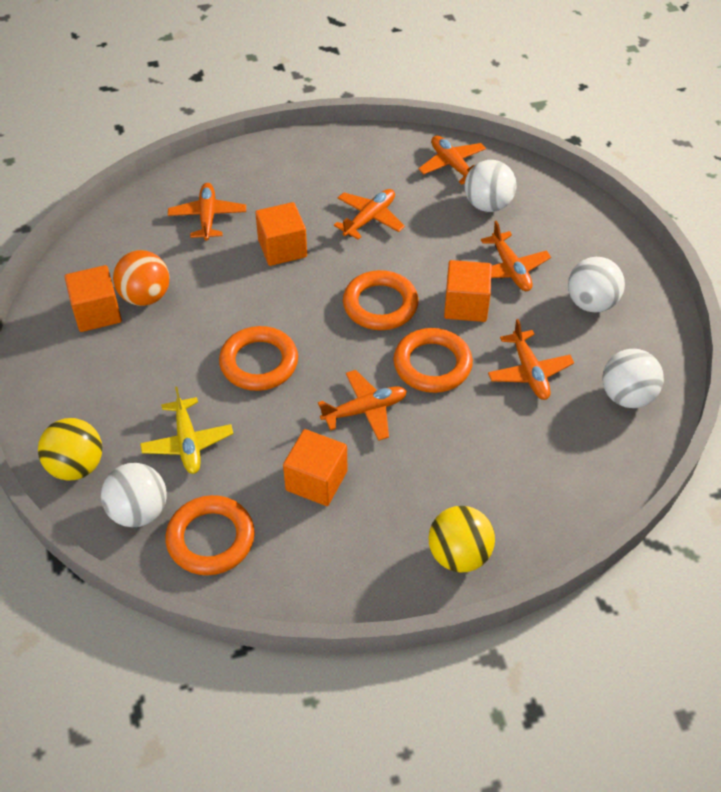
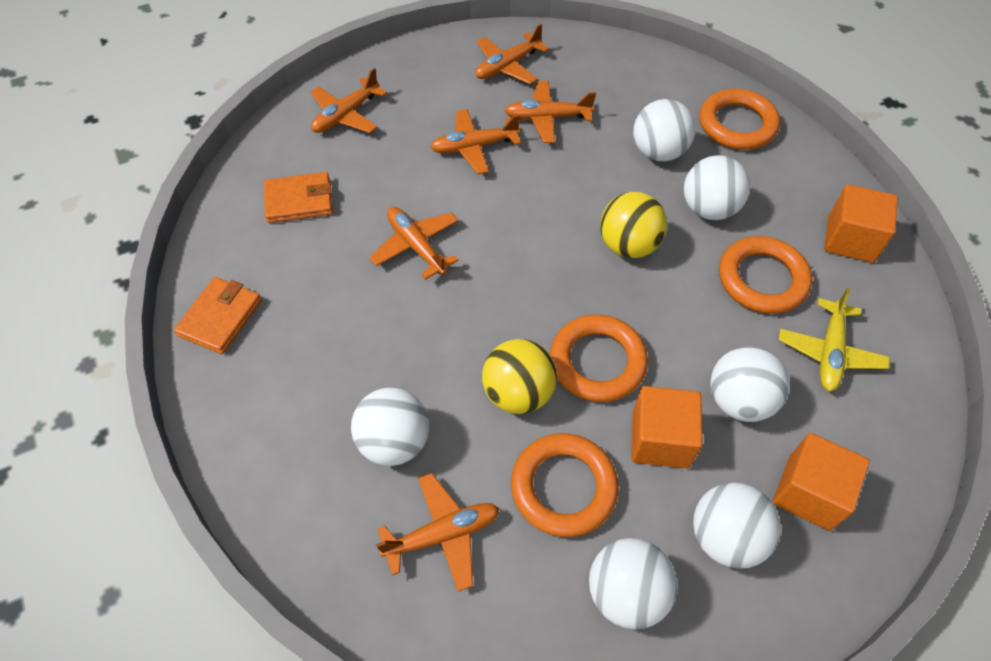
orange ball: [113,250,169,306] = 1 -> none = 0
orange cube: [65,265,122,332] [255,202,307,266] [283,429,347,506] [444,260,492,322] = 4 -> [631,386,703,469] [773,433,870,531] [824,184,898,263] = 3
orange wallet: none = 0 -> [174,277,262,354] [264,172,333,223] = 2
white ball: [101,463,167,527] [465,160,516,212] [568,257,625,313] [603,349,664,408] = 4 -> [351,388,429,466] [589,538,677,630] [633,99,695,161] [684,155,750,220] [693,482,781,569] [710,346,790,422] = 6

